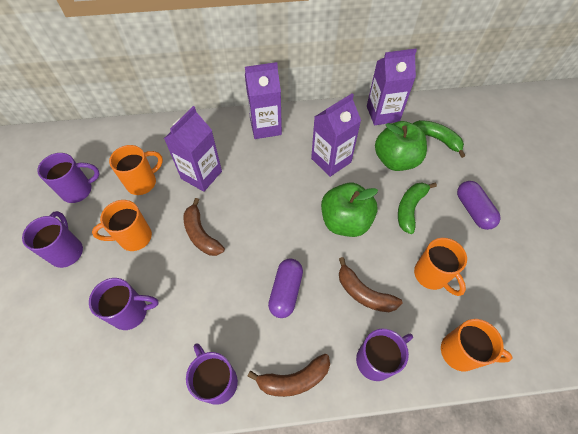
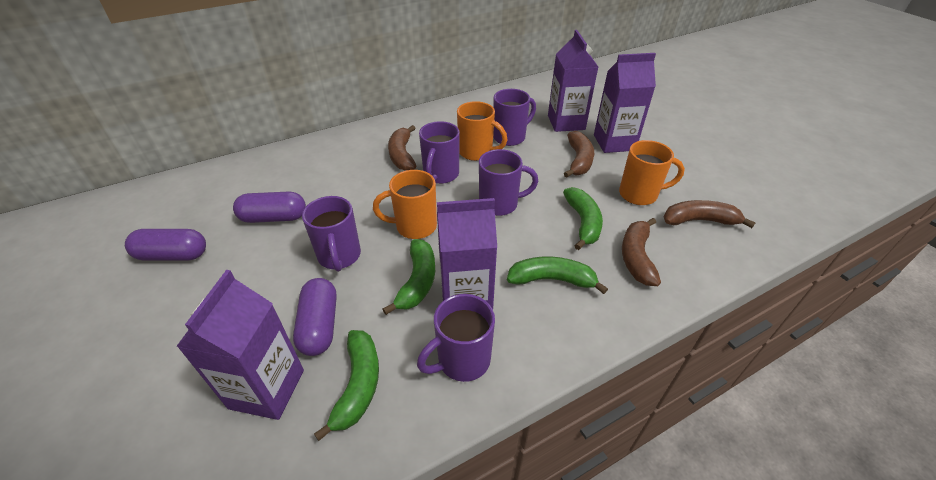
brown banana: [183,198,225,256] [247,354,330,397] [339,257,403,312] = 3 -> [388,125,416,171] [564,131,594,178] [622,218,661,286] [664,200,756,228] = 4
green apple: [321,183,378,237] [375,121,427,171] = 2 -> none = 0
green banana: [398,183,437,234] [413,120,465,158] = 2 -> [314,330,379,441] [383,239,435,315] [507,257,608,294] [563,187,603,250] = 4
orange mug: [92,200,152,251] [109,145,163,195] [414,238,467,296] [441,319,513,371] = 4 -> [373,170,437,239] [457,101,507,161] [619,140,685,205] = 3
purple capsule: [268,259,303,318] [457,181,501,230] = 2 -> [125,229,206,261] [233,191,306,223] [293,278,337,356] = 3

